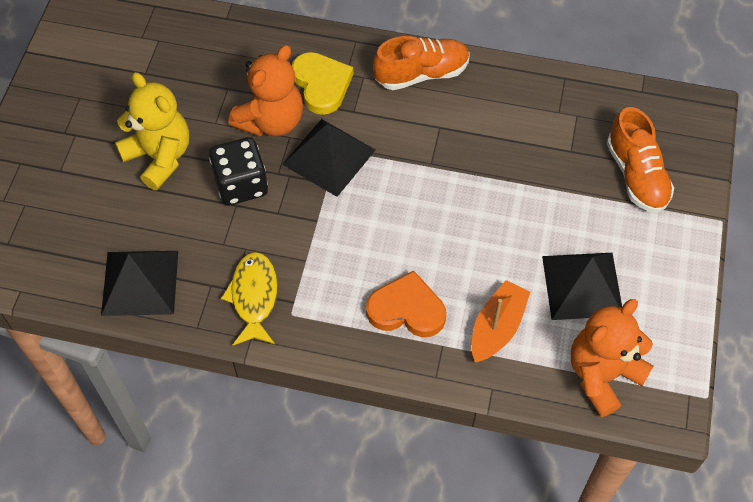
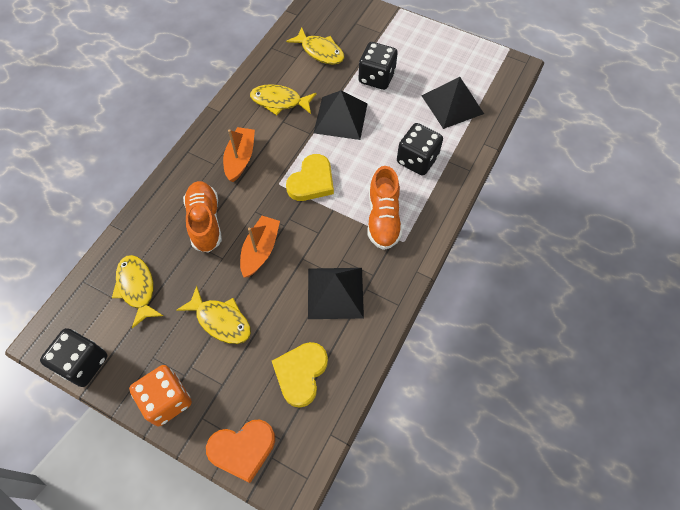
black dice: [209,137,268,205] = 1 -> [40,328,107,387] [358,42,398,90] [397,123,443,176] = 3
orange boat: [471,280,530,363] = 1 -> [223,127,255,182] [240,216,280,278] = 2
orange dice: none = 0 -> [129,365,192,426] = 1
orange teddy bear: [228,45,303,136] [571,299,654,417] = 2 -> none = 0
yellow fish: [221,252,278,345] = 1 -> [112,255,163,328] [177,286,251,344] [250,84,316,115] [286,28,344,65] = 4
yellow heart: [292,52,353,115] = 1 -> [272,342,328,408] [286,154,334,201] = 2
yellow teddy bear: [115,72,189,190] = 1 -> none = 0

